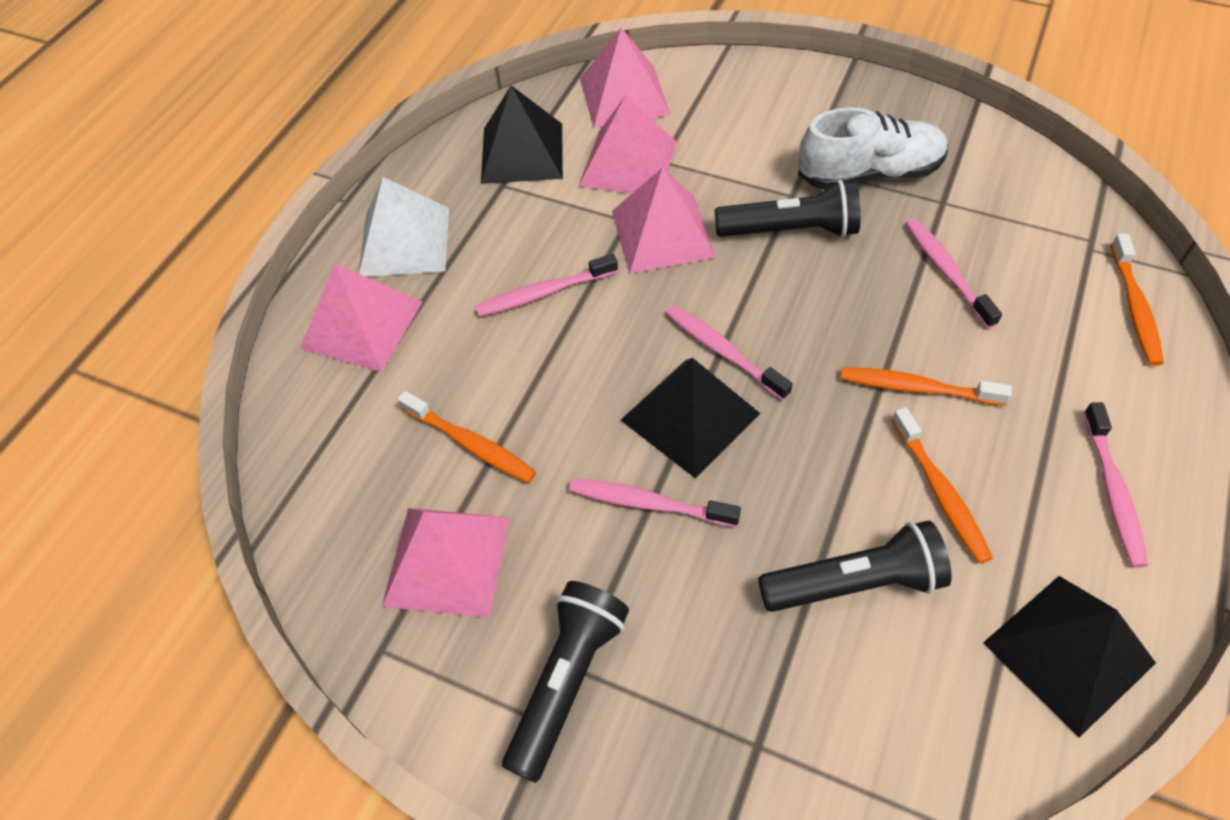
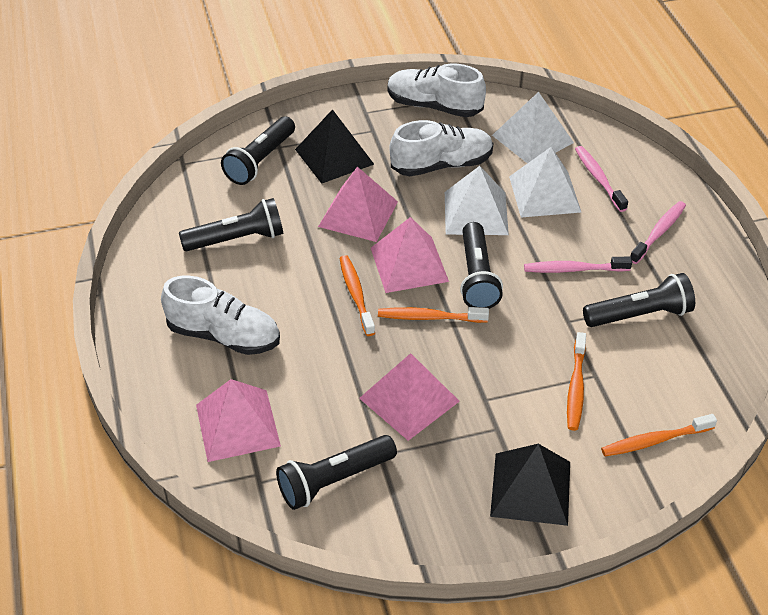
black flashlight: [502,581,629,783] [715,180,861,237] [758,520,952,612] = 3 -> [179,198,283,251] [221,116,295,185] [276,435,397,510] [460,222,503,309] [583,273,695,327] = 5
black pyramid: [481,86,563,184] [621,358,761,479] [983,576,1156,738] = 3 -> [295,109,374,184] [490,444,570,526] = 2
pink pyramid: [300,263,422,372] [382,508,510,618] [579,95,677,194] [580,28,670,128] [612,167,716,274] = 5 -> [196,379,281,462] [318,167,398,242] [359,353,460,441] [371,217,449,293] = 4
pink toothbrush: [475,254,618,317] [569,478,741,527] [666,305,793,400] [905,218,1002,329] [1083,402,1148,567] = 5 -> [524,257,632,273] [575,146,628,212] [630,201,686,264] = 3
white pyramid: [358,177,449,277] = 1 -> [445,166,509,235] [492,92,574,163] [509,147,581,217] = 3
white shoe: [798,107,948,190] = 1 -> [161,276,280,355] [388,64,486,117] [389,120,493,176] = 3

